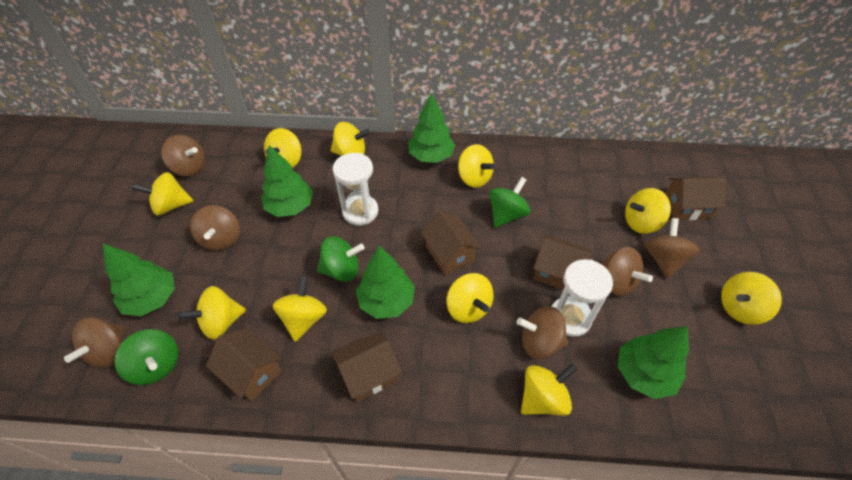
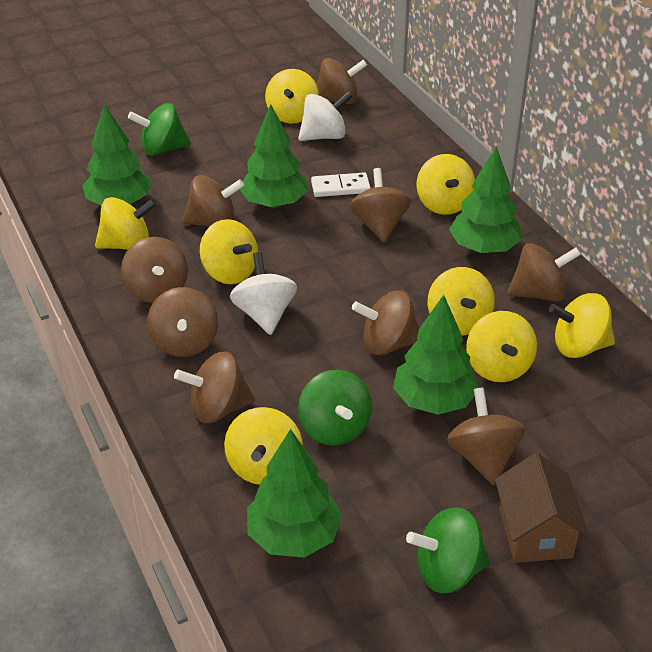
brown house: [206,328,282,402] [332,331,402,402] [421,211,481,275] [533,235,592,290] [665,176,727,220] = 5 -> [495,453,589,563] = 1
brown spinning top: [64,317,126,368] [161,135,205,176] [190,205,240,251] [516,306,568,359] [600,247,653,296] [645,218,699,279] = 6 -> [121,237,188,303] [147,287,218,357] [174,351,255,423] [182,175,244,227] [317,58,367,104] [350,168,411,242] [352,291,419,355] [447,388,525,485] [507,243,581,302] = 9
white domino: none = 0 -> [311,172,371,197] = 1
white hourglass: [333,153,378,225] [551,259,613,337] = 2 -> none = 0
white spinning top: none = 0 -> [230,252,297,335] [298,91,353,141] = 2
yellow spinning top: [132,172,193,216] [178,286,246,340] [264,128,302,167] [273,276,327,342] [331,122,370,156] [446,273,494,323] [458,144,495,188] [521,364,577,416] [625,188,671,234] [721,272,782,325] = 10 -> [95,197,157,250] [200,219,258,284] [224,407,303,485] [265,69,319,124] [417,154,475,215] [428,267,495,335] [466,311,537,382] [549,293,615,358] = 8

